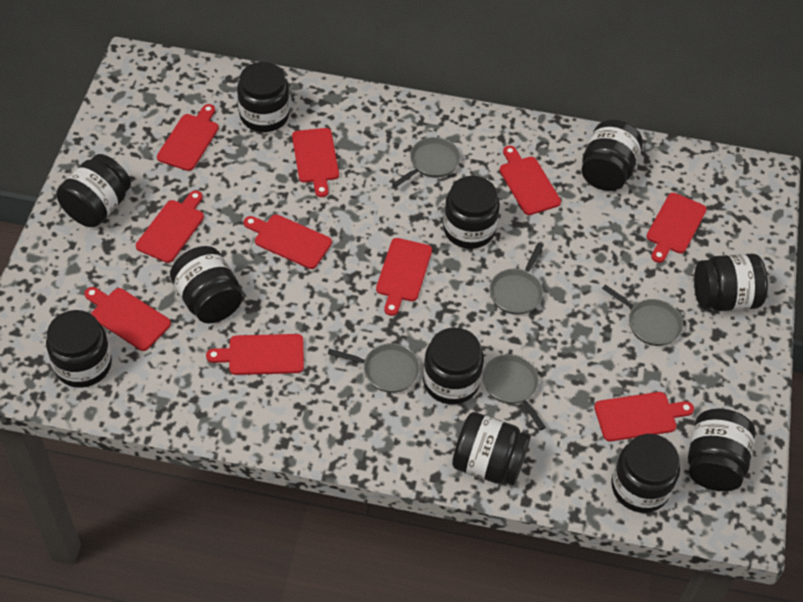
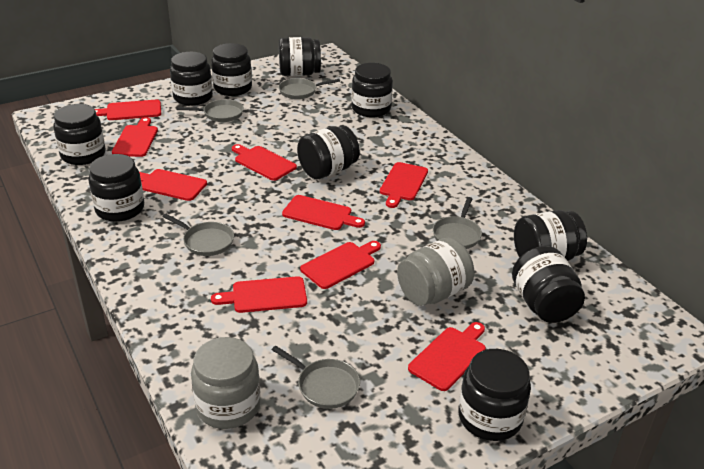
black jar: [46,310,112,388] [56,154,131,227] [170,246,242,323] [237,62,290,132] [423,327,484,405] [443,176,500,249] [452,412,531,485] [582,120,643,191] [611,434,680,513] [688,409,755,491] [694,254,768,311] = 11 -> [53,104,105,165] [88,154,144,222] [170,52,213,106] [211,43,252,96] [279,37,321,76] [297,126,360,179] [351,63,393,117] [458,349,531,441] [512,246,585,323] [514,210,587,261] = 10
grey jar: none = 0 -> [191,337,261,429] [397,238,474,306] = 2
red cutting board: [84,287,171,351] [136,190,204,263] [157,104,219,171] [206,334,304,375] [244,215,332,269] [292,128,339,197] [376,238,432,316] [500,146,561,215] [594,392,694,441] [646,193,707,263] = 10 -> [95,100,161,120] [112,117,158,157] [139,169,207,201] [211,276,307,313] [232,144,297,181] [282,195,365,230] [300,241,381,289] [380,162,428,208] [408,322,486,391] = 9

